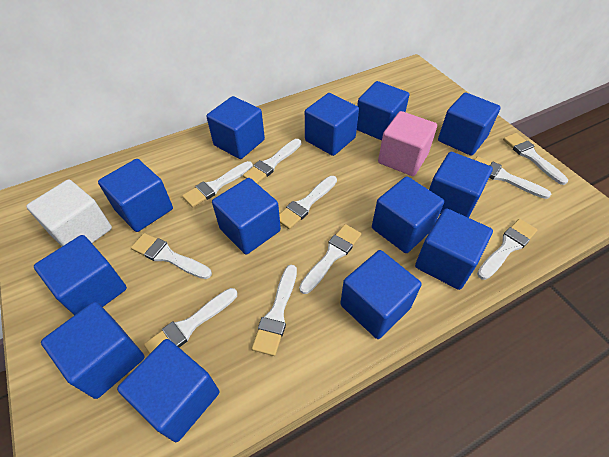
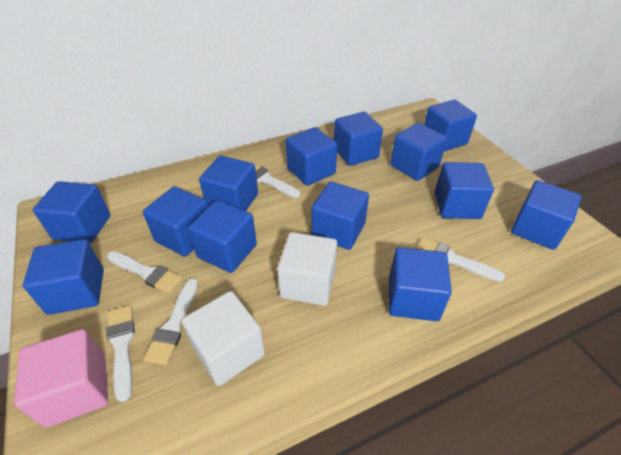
white brush: [131,233,212,279] [144,288,237,353] [182,161,253,207] [243,139,301,184] [252,265,297,356] [279,176,337,229] [299,224,362,294] [475,156,551,199] [477,219,537,280] [503,133,568,185] = 10 -> [107,251,183,294] [107,305,135,402] [143,278,198,365] [251,162,300,198] [416,237,505,282] = 5
white cube: [26,179,112,246] = 1 -> [182,291,265,386] [277,232,337,306] = 2

